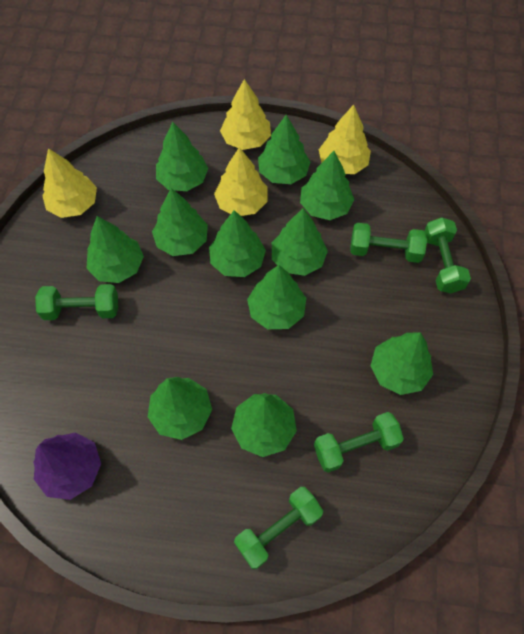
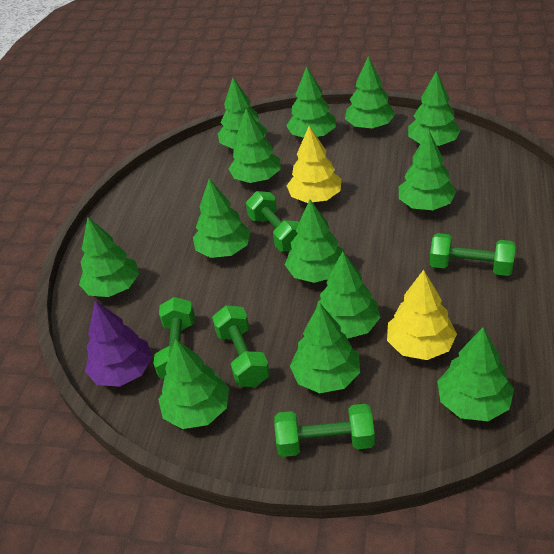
green tree: [87,216,144,283] [148,377,212,440] [152,188,208,256] [156,122,209,191] [209,210,266,277] [231,393,297,457] [247,265,306,329] [258,115,310,184] [272,208,328,276] [300,151,354,220] [371,332,433,395] = 11 -> [79,217,139,297] [158,339,229,429] [193,178,251,258] [218,78,267,149] [229,108,281,183] [285,200,344,283] [286,66,336,138] [290,303,360,393] [316,252,380,339] [345,56,395,129] [399,131,456,210] [408,71,461,146] [437,327,514,421] = 13
yellow tree: [42,148,97,218] [214,147,268,216] [220,79,271,150] [319,105,371,174] = 4 -> [287,126,341,203] [387,270,457,360] = 2

